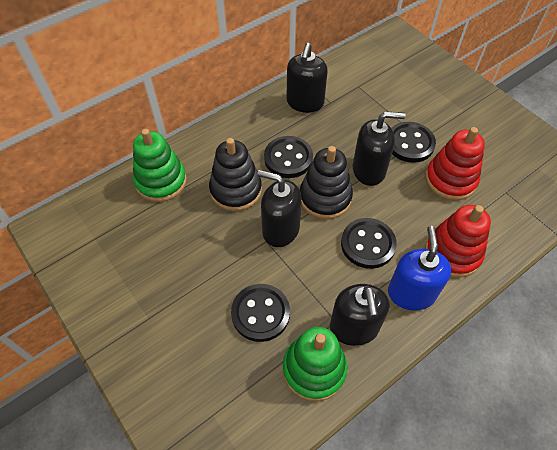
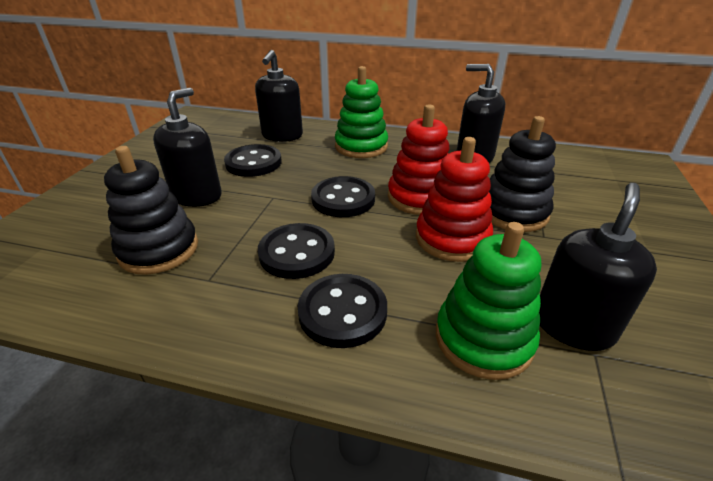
blue soap dispenser: [388,226,451,311] = 1 -> none = 0

